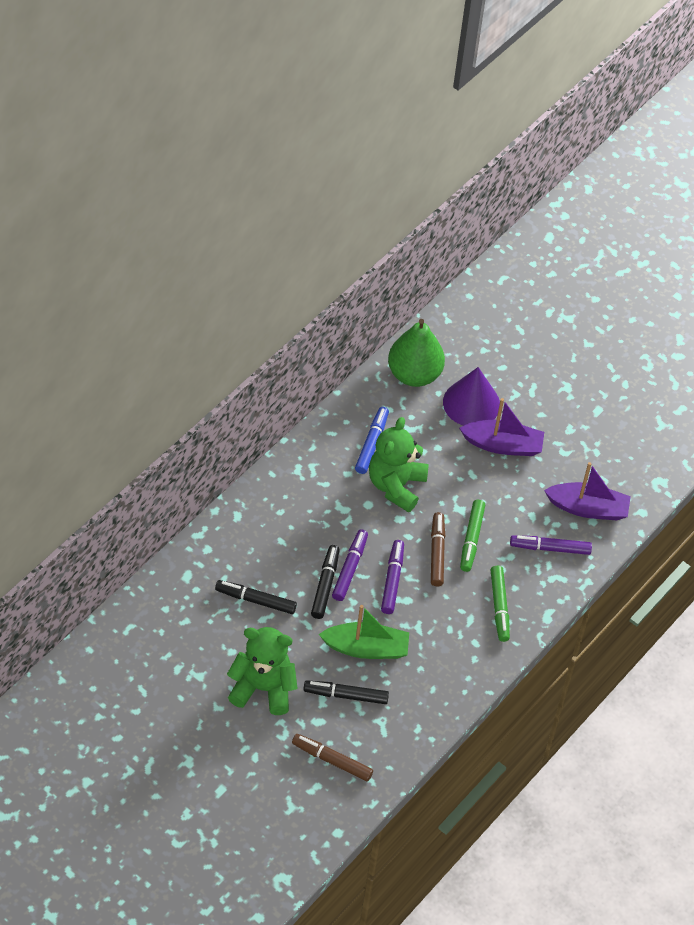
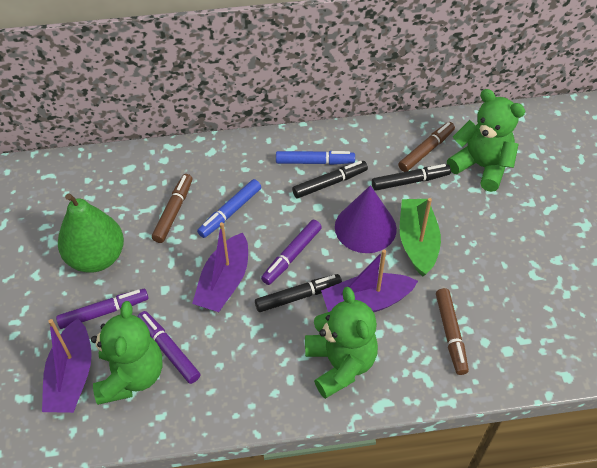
blue marker: [355,407,389,474] = 1 -> [197,179,261,238] [276,151,355,165] = 2
brown marker: [292,734,373,781] [431,512,445,586] = 2 -> [152,174,192,243] [398,122,455,172] [436,288,469,375] = 3
green marker: [460,500,485,572] [491,565,510,642] = 2 -> none = 0
green teddy bear: [227,627,297,715] [369,417,429,513] = 2 -> [91,301,163,405] [305,287,378,399] [447,89,525,192] = 3
purple boat: [459,398,544,456] [544,462,631,520] = 2 -> [42,318,92,413] [192,222,248,312] [321,250,418,312] = 3

